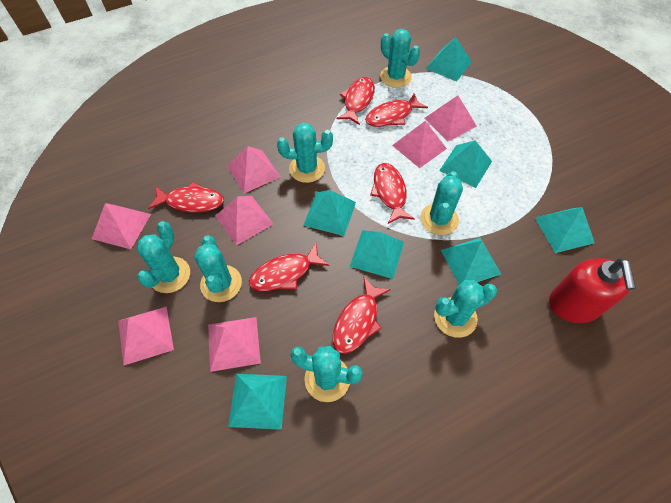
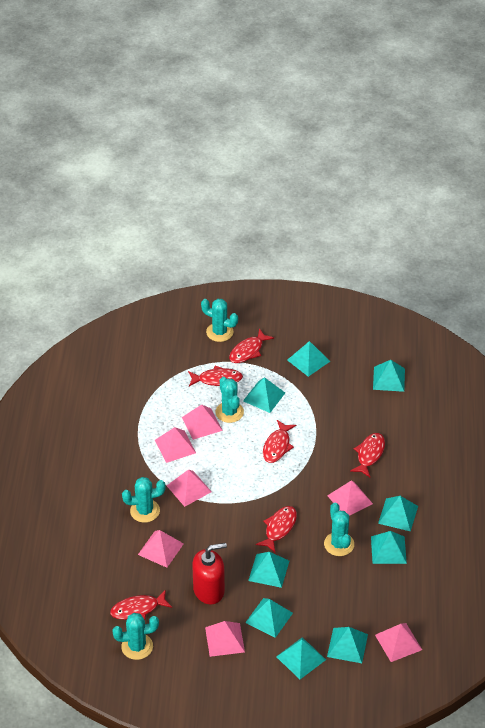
turquoise cactus: [137,221,190,293] [194,235,242,302] [277,123,333,183] [290,346,363,402] [380,29,420,88] [420,171,463,235] [434,280,497,338] = 7 -> [112,613,159,660] [122,477,166,523] [201,299,238,342] [216,377,244,423] [324,503,354,556] = 5
turquoise pyramid: [228,374,287,430] [303,190,356,236] [349,230,404,279] [426,37,472,82] [439,140,492,188] [441,238,501,285] [535,207,595,253] = 7 -> [243,377,285,413] [245,598,293,638] [248,552,289,588] [276,637,326,679] [287,341,330,377] [327,627,368,663] [371,531,407,564] [373,360,405,392] [378,496,418,532] = 9

